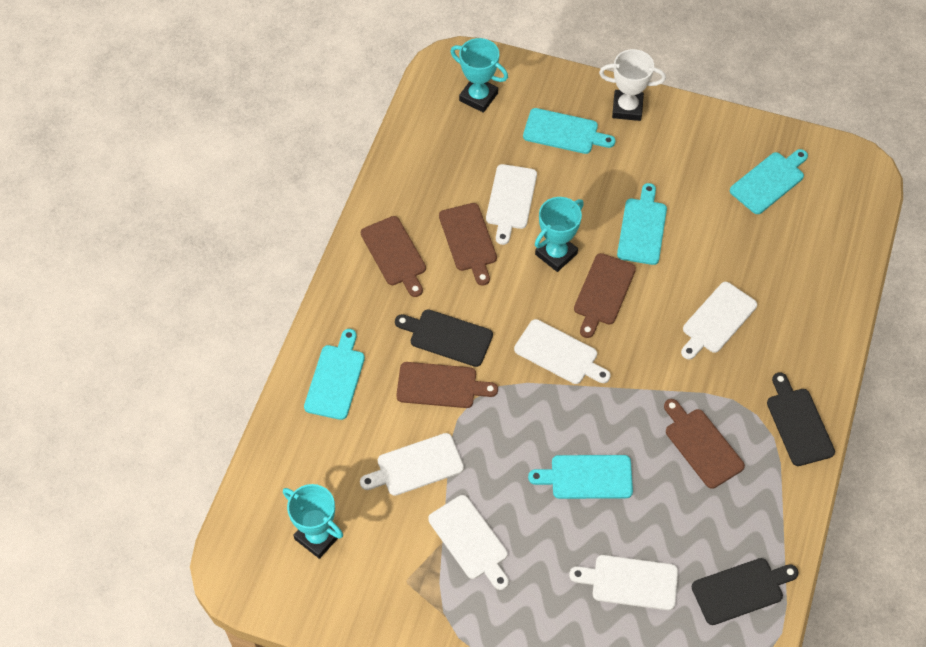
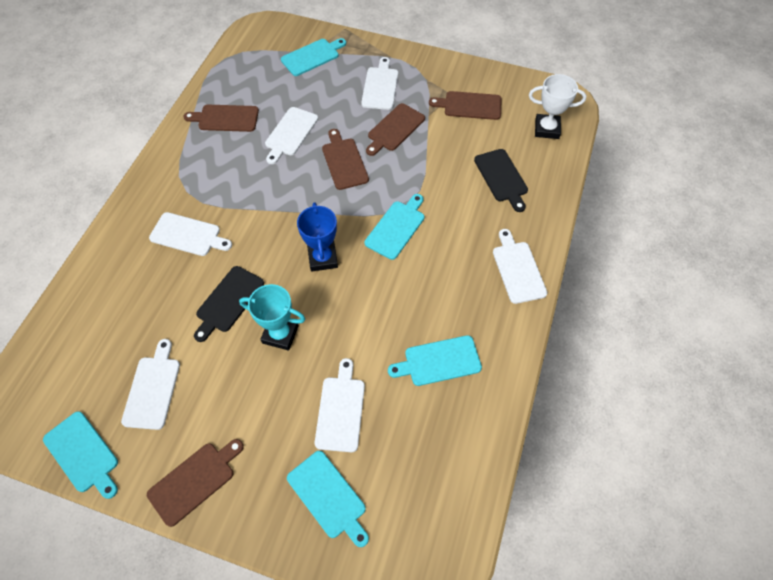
black cutting board: [395,310,493,367] [692,558,799,625] [767,372,835,466] = 3 -> [194,266,264,342] [474,149,528,212] = 2
blue trophy: none = 0 -> [297,202,338,272] = 1
turquoise trophy: [283,484,343,559] [450,38,508,113] [535,197,584,272] = 3 -> [239,284,305,350] = 1

